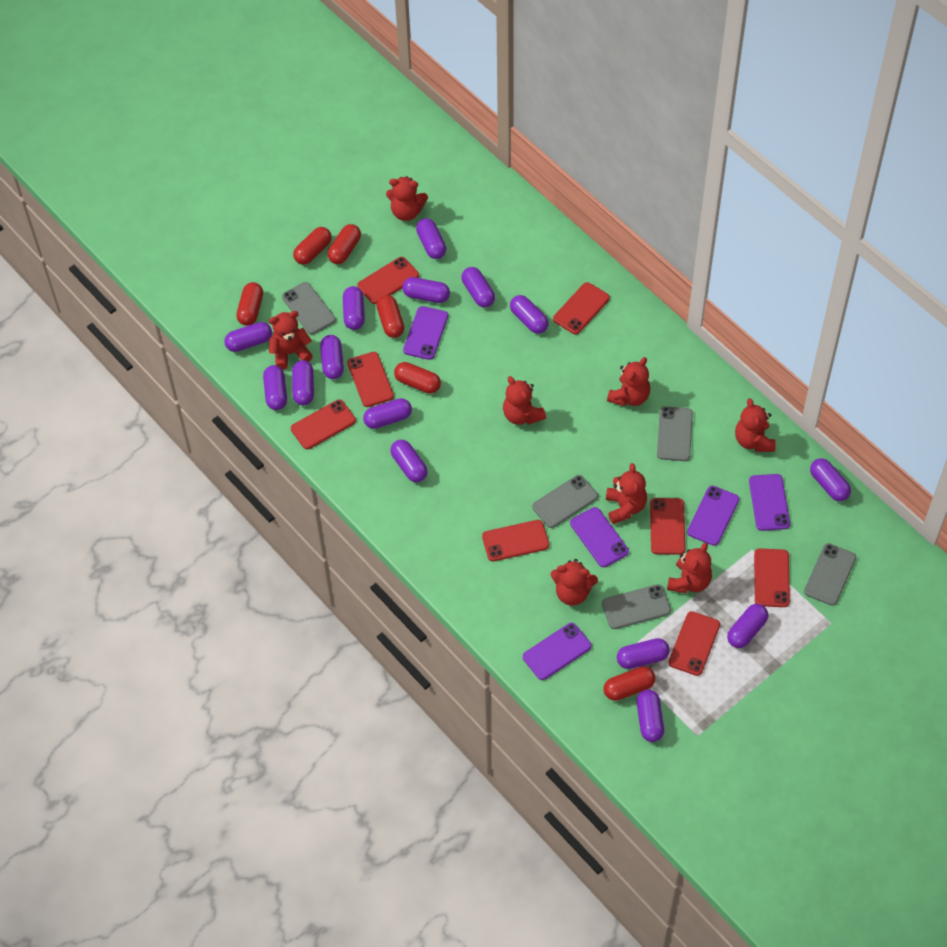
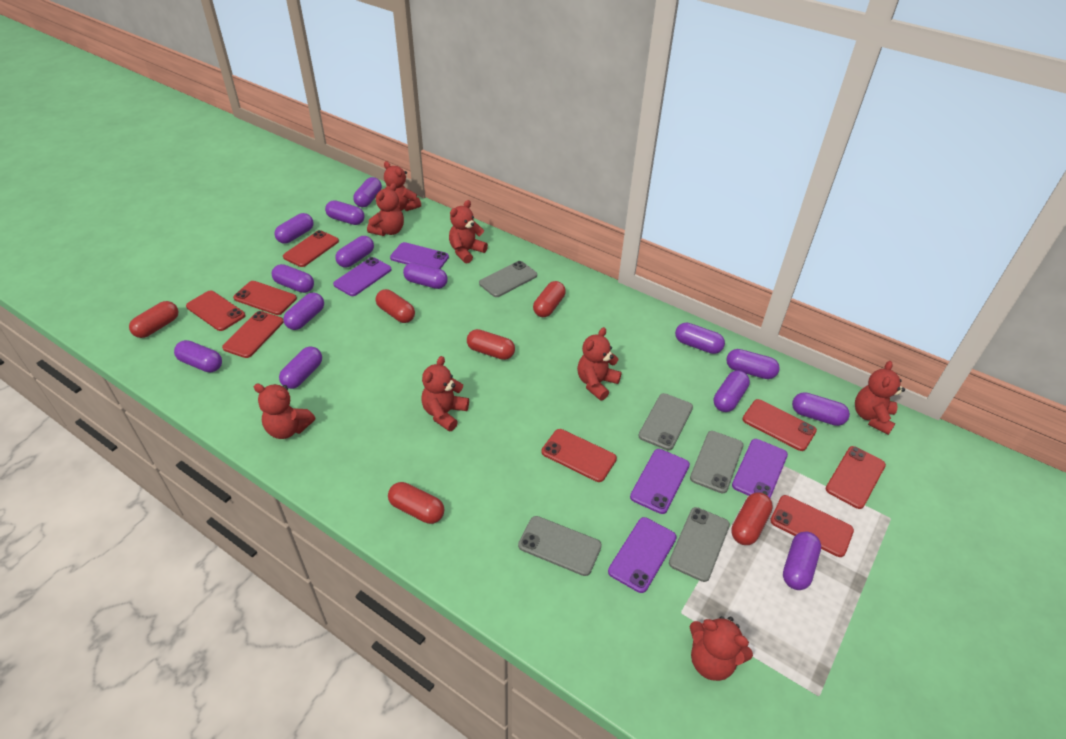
purple capsule: [224,322,272,352] [263,365,287,410] [292,360,314,405] [320,335,344,379] [343,286,365,330] [363,398,412,429] [390,440,428,482] [402,277,450,303] [416,218,446,259] [461,267,495,308] [510,295,549,334] [617,638,670,669] [636,690,664,742] [727,604,768,648] [810,458,851,501] = 15 -> [174,340,222,372] [272,264,314,293] [274,213,313,244] [279,347,322,389] [283,292,324,330] [325,200,365,225] [335,236,374,268] [353,177,382,207] [403,262,448,289] [675,322,725,354] [714,370,750,412] [726,349,780,379] [783,532,821,590] [792,392,850,426] = 14

